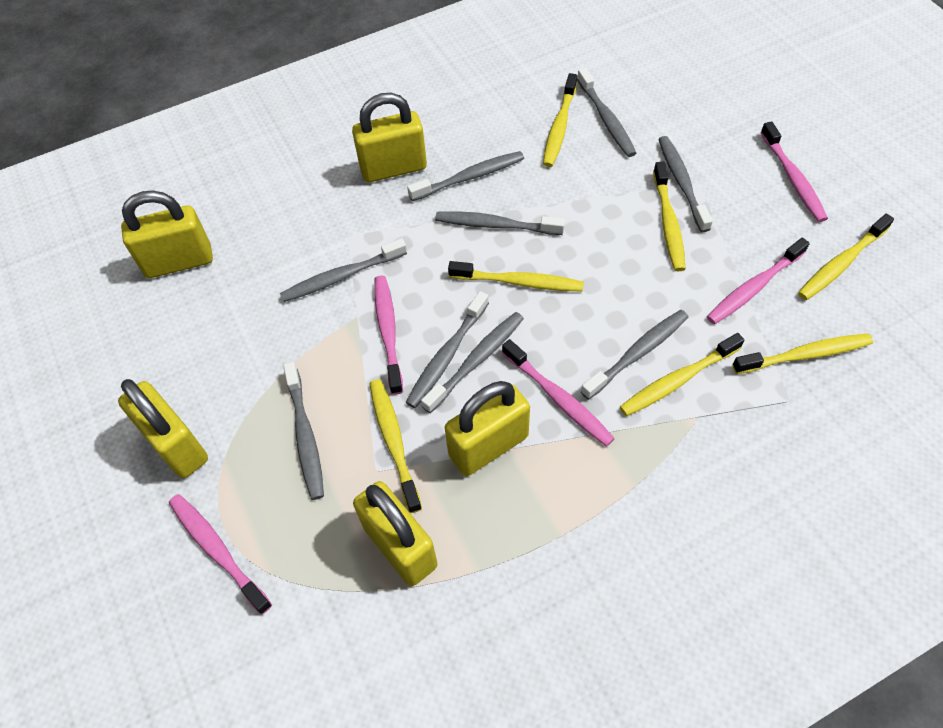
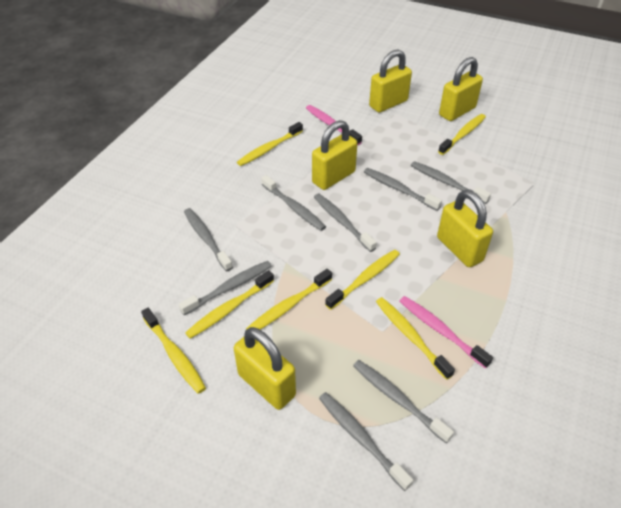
grey toothbrush: [280,238,407,302] [283,362,324,500] [406,291,489,408] [407,151,524,201] [421,312,524,413] [435,211,565,235] [577,68,636,157] [580,310,688,400] [658,136,713,232] = 9 -> [178,261,272,315] [184,208,233,271] [261,175,326,231] [314,194,377,252] [319,392,413,491] [353,360,454,443] [364,168,442,211] [411,161,491,204] = 8
pink toothbrush: [169,494,272,615] [374,275,403,395] [502,339,615,447] [707,238,810,324] [760,121,828,222] = 5 -> [306,105,362,145] [400,296,493,369] = 2

